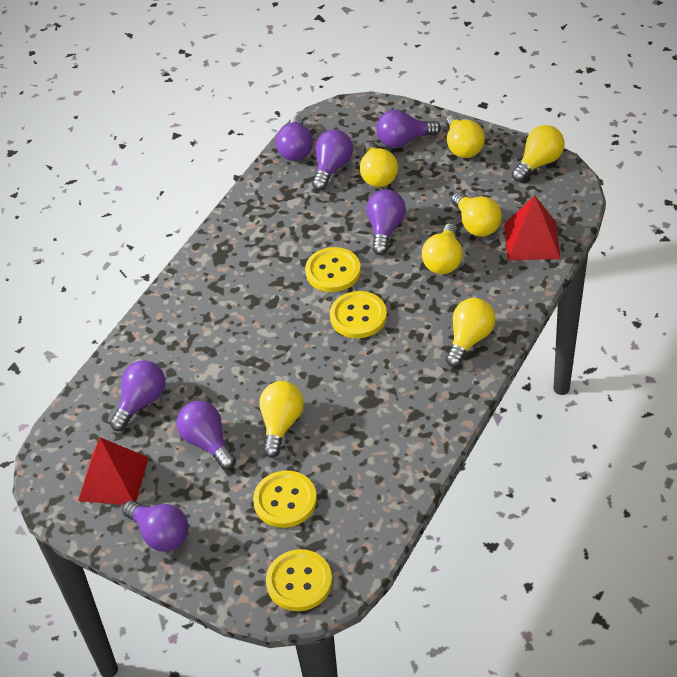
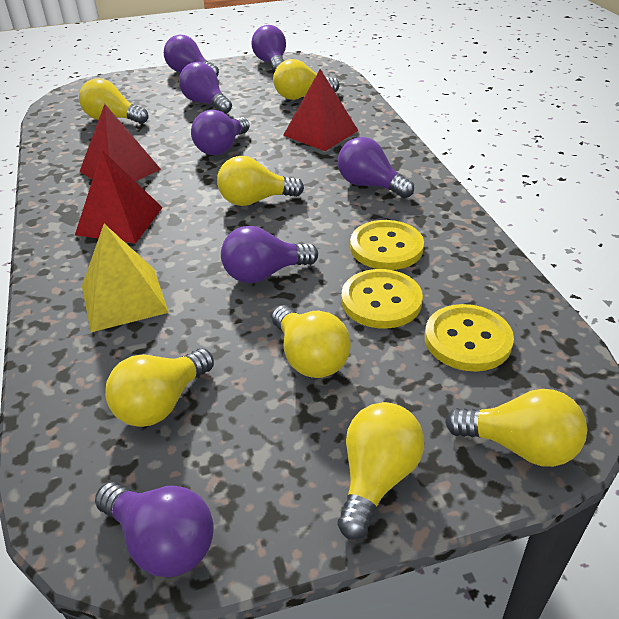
red pyramid: [78,437,149,505] [504,196,560,261] = 2 -> [75,150,163,244] [79,104,161,181] [283,69,358,151] = 3
yellow button: [253,471,317,528] [266,549,332,611] [305,247,361,292] [330,291,387,338] = 4 -> [341,269,423,329] [350,220,424,270] [425,304,514,372] = 3
yellow pyramid: none = 0 -> [82,224,169,332] = 1

